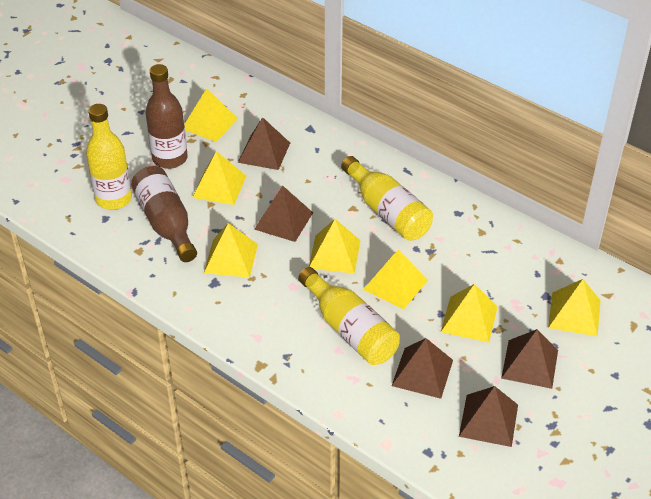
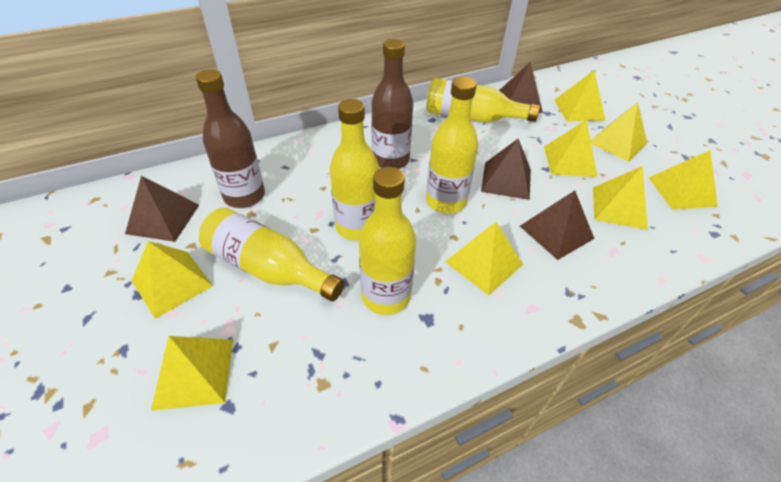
brown pyramid: [238,117,290,170] [254,185,313,242] [392,338,453,399] [459,386,518,447] [501,329,558,389] = 5 -> [125,176,199,242] [481,139,531,200] [499,62,543,113] [520,190,594,260] = 4
yellow bottle: [86,104,132,210] [298,267,400,365] [341,156,433,241] = 3 -> [199,208,344,301] [330,99,379,240] [359,167,416,315] [426,77,478,214] [426,78,540,123] = 5
yellow pyramid: [184,88,238,142] [192,151,246,205] [204,223,258,278] [309,219,361,274] [363,250,428,310] [441,284,498,342] [548,279,601,337] = 7 -> [132,241,213,319] [151,336,233,411] [445,222,523,296] [544,120,598,177] [554,70,606,122] [591,102,647,162] [593,166,648,230] [649,150,718,210] = 8

